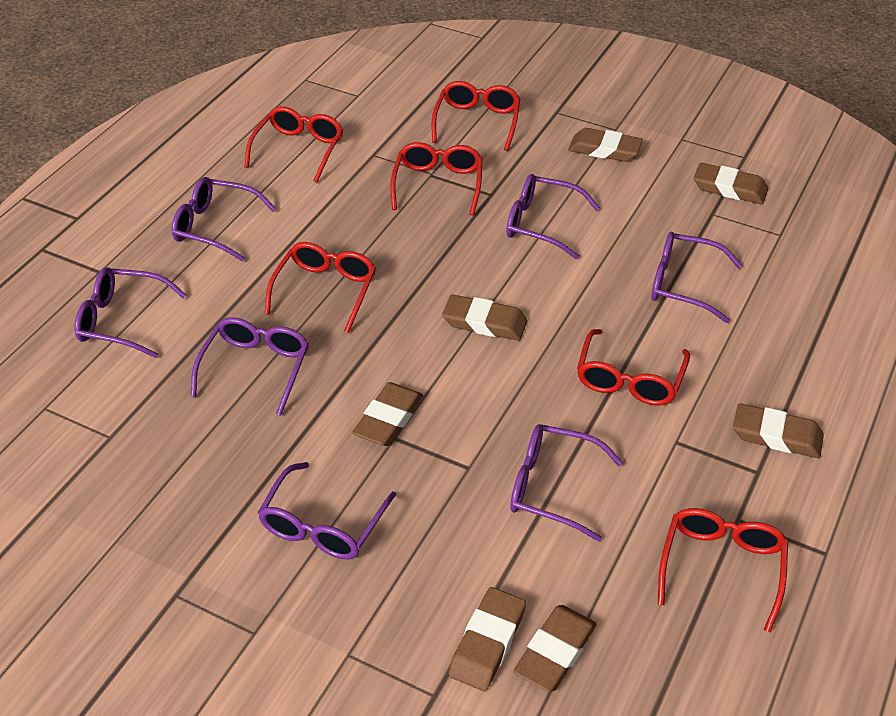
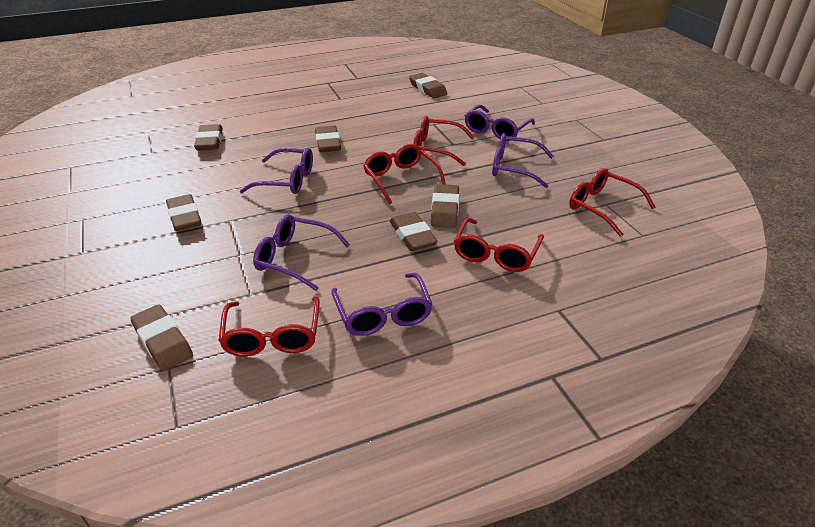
purple glasses: [75,267,186,358] [172,177,276,261] [191,317,309,416] [258,462,396,560] [506,174,600,259] [510,424,623,542] [651,232,743,323] = 7 -> [240,148,313,194] [253,214,350,291] [331,273,433,336] [465,105,535,141] [492,133,554,188] = 5
red glasses: [244,106,343,183] [265,242,376,333] [390,142,483,216] [432,81,520,151] [577,329,690,406] [658,508,788,632] = 6 -> [219,297,320,356] [363,144,446,204] [414,116,474,166] [454,218,544,272] [569,168,656,237] = 5

